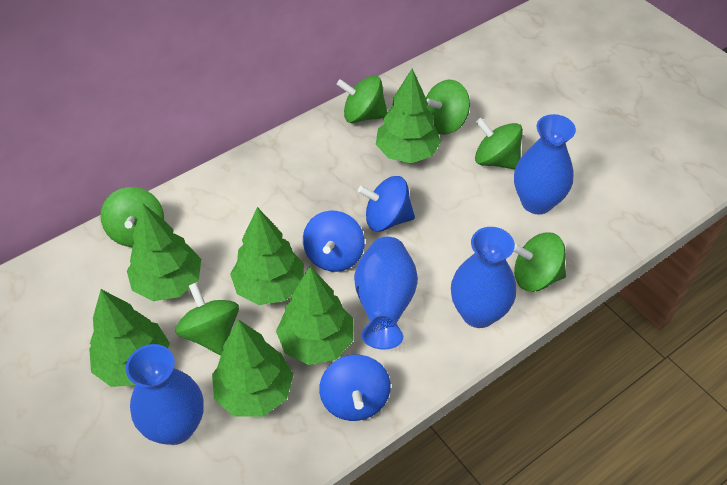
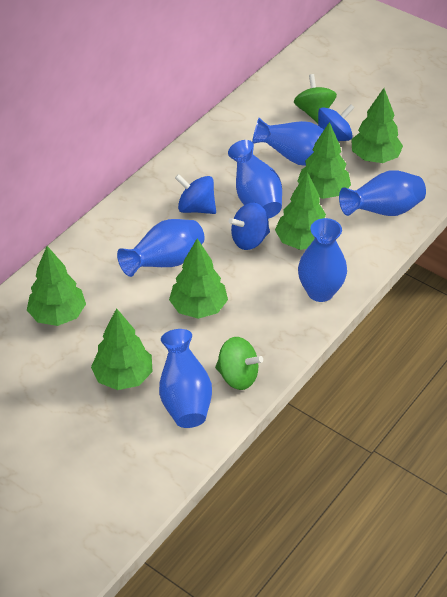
blue vase: [126,344,204,445] [354,236,418,350] [451,227,516,328] [514,114,576,214] = 4 -> [117,219,205,277] [159,329,212,428] [228,140,282,219] [252,118,324,166] [298,218,347,302] [339,171,426,216] = 6
green spinning top: [100,187,164,247] [175,283,239,356] [337,75,388,123] [426,80,470,135] [475,118,523,169] [514,232,566,292] = 6 -> [215,337,263,390] [294,74,337,123] = 2

